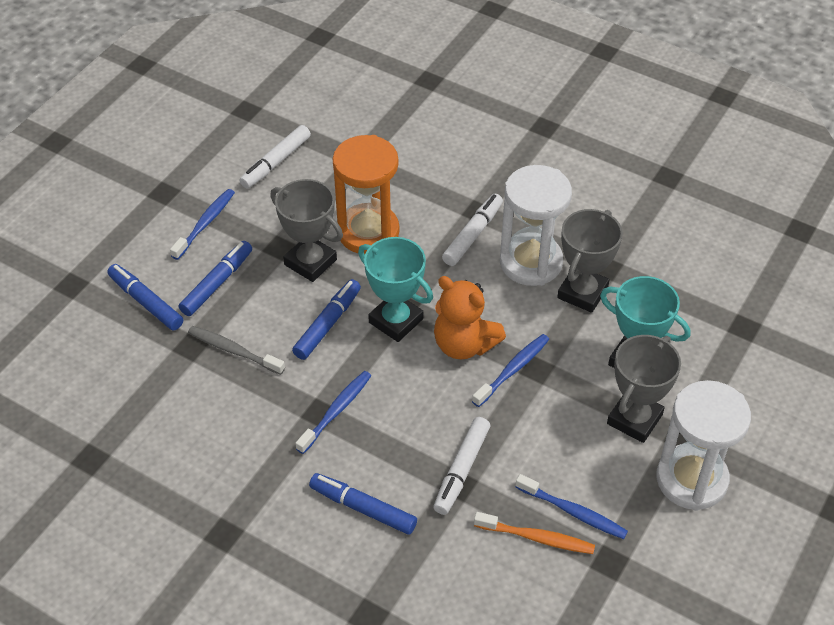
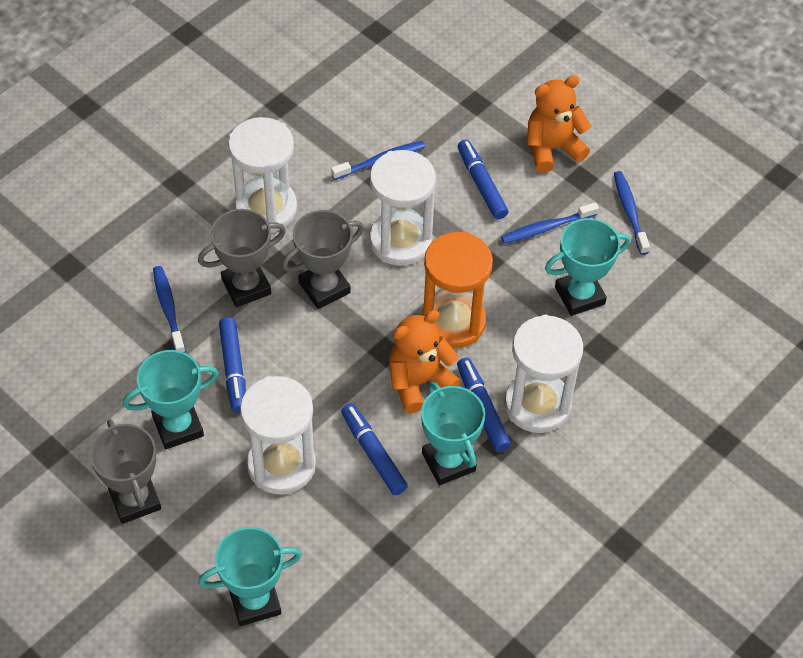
grey toothbrush: [188,326,285,375] = 1 -> none = 0
orange teddy bear: [434,276,506,359] = 1 -> [389,310,461,413] [527,75,591,173] = 2
orange toothbrush: [474,512,595,554] = 1 -> none = 0
turquoise trophy: [358,237,433,342] [600,276,690,368] = 2 -> [123,350,219,449] [198,527,302,626] [421,382,485,485] [545,218,631,316] = 4
white hourglass: [500,165,572,286] [656,380,751,511] = 2 -> [228,117,297,233] [240,376,316,495] [369,150,436,266] [504,315,583,433] = 4
white marker: [239,125,311,188] [433,417,490,515] [442,194,503,266] = 3 -> none = 0

